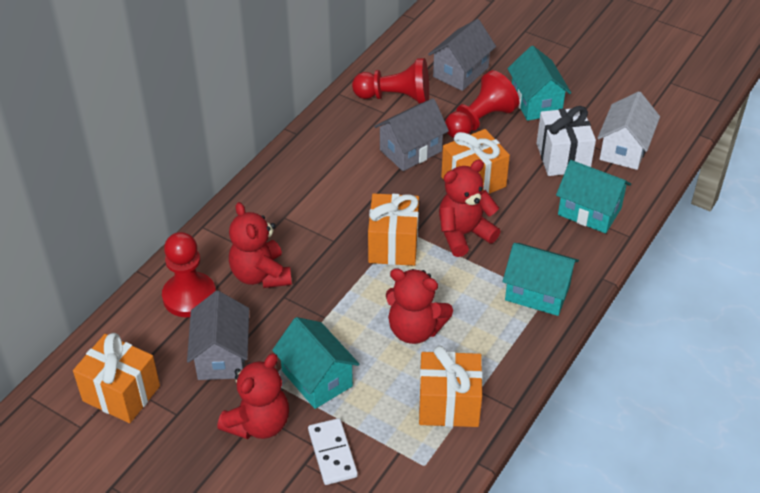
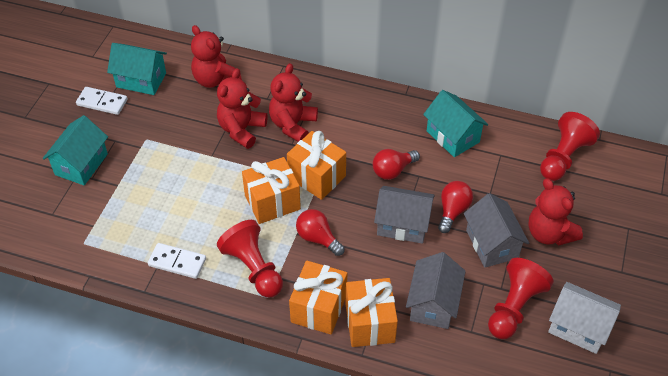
red light bulb: none = 0 -> [296,209,345,256] [373,149,420,180] [438,181,473,233] = 3
turquoise house: [272,317,359,409] [502,243,579,316] [507,46,571,121] [556,160,631,233] = 4 -> [43,115,108,185] [107,43,167,95] [423,90,488,157] = 3
white domino: [308,418,358,485] = 1 -> [76,87,128,115] [148,243,206,279] = 2
white gift: [536,106,596,176] = 1 -> none = 0

